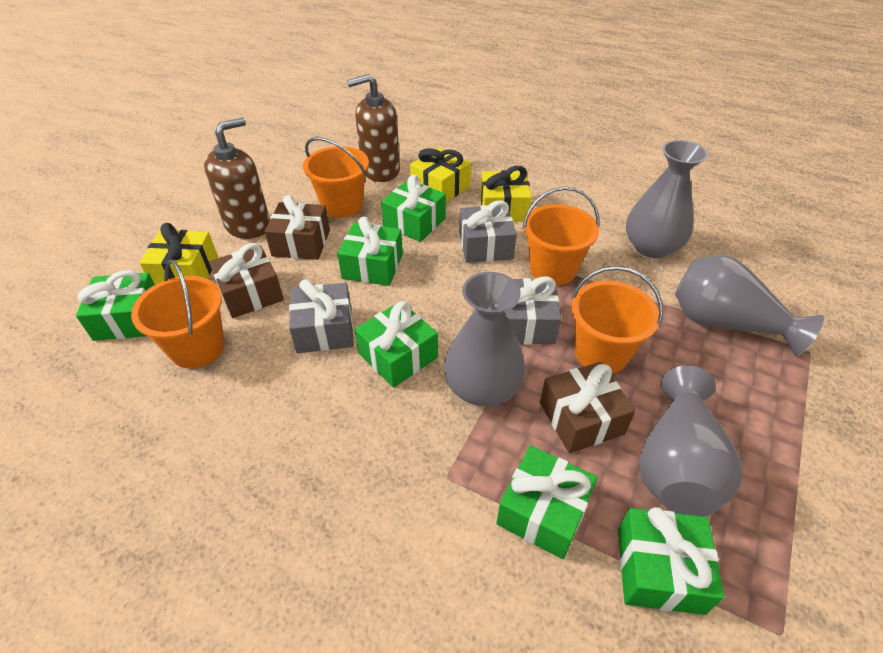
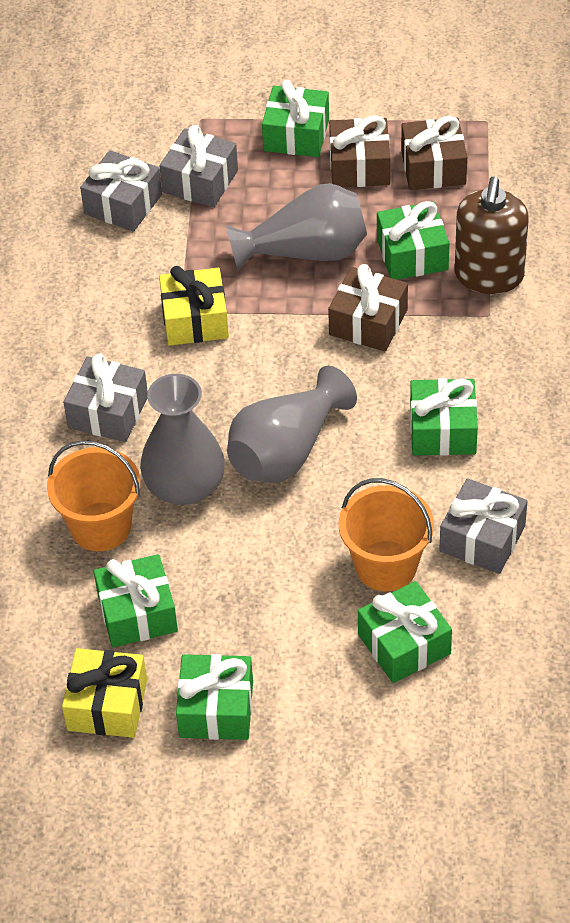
brown soap dispenser: [204,118,270,239] [347,74,400,182] = 2 -> [455,177,529,294] = 1
grey gift: [289,279,354,353] [459,200,517,263] [504,276,561,345] = 3 -> [63,353,148,442] [80,150,162,232] [160,125,238,208] [439,478,527,574] = 4
grey vase: [444,272,525,407] [626,140,708,258] [639,366,743,517] [675,255,824,356] = 4 -> [140,374,225,505] [226,183,367,271] [227,366,357,483] = 3
orange bucket: [131,259,225,369] [303,137,369,218] [523,186,599,286] [571,266,663,374] = 4 -> [47,440,140,551] [339,478,434,591] = 2
yellow gift: [139,223,218,285] [410,147,471,202] [481,166,531,222] = 3 -> [62,648,147,738] [159,266,229,346] = 2

